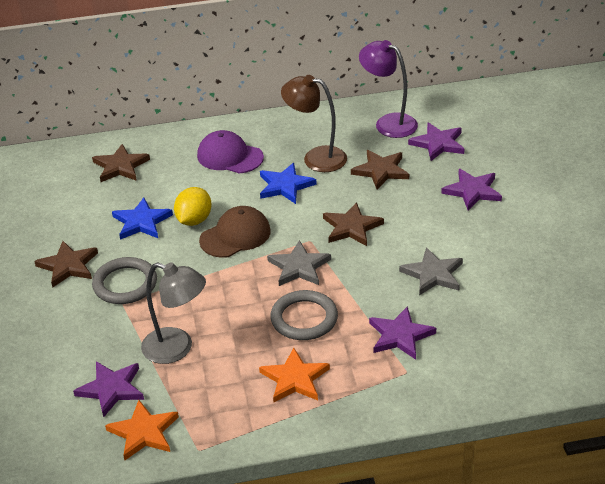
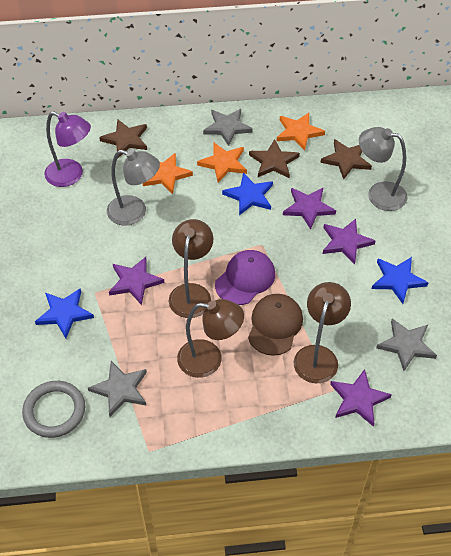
blue star: [112,197,173,240] [260,163,317,204] = 2 -> [35,288,94,338] [222,173,273,215] [372,257,428,304] = 3
brown lamp: [281,75,347,172] = 1 -> [169,219,213,318] [177,299,244,378] [293,282,351,383] = 3
brown star: [34,241,98,288] [92,144,150,182] [323,202,384,246] [351,150,409,190] = 4 -> [99,119,147,158] [249,139,300,179] [321,139,372,179] = 3
grey lamp: [141,262,206,364] = 1 -> [107,149,160,226] [359,127,408,211] = 2
grey ring: [92,257,157,304] [270,290,338,340] = 2 -> [22,381,85,438] = 1
grey star: [267,240,331,286] [399,247,463,295] = 2 -> [88,361,147,417] [203,109,253,146] [376,319,437,371] = 3
orange star: [105,400,179,460] [259,348,330,402] = 2 -> [143,153,193,194] [197,142,247,182] [277,113,325,151] = 3
yellow lemon: [174,187,212,226] = 1 -> none = 0

